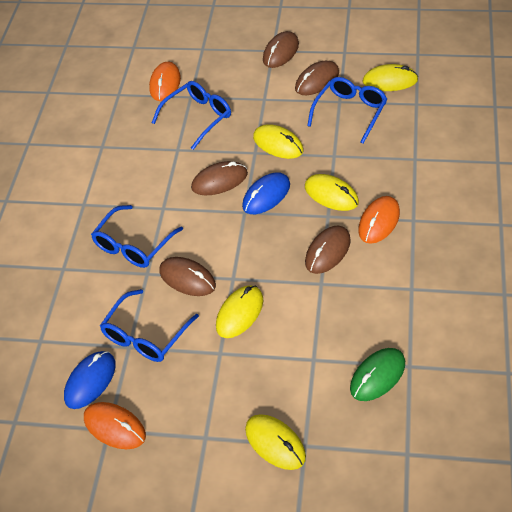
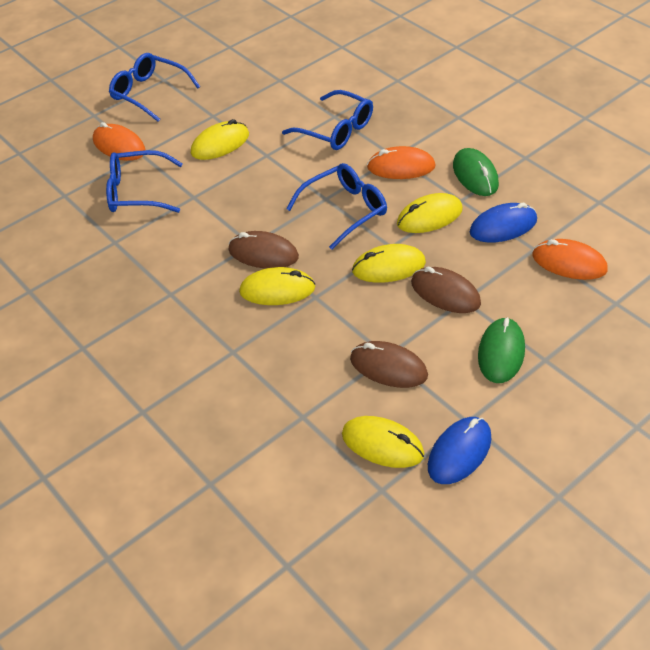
brown mouse: [160,257,216,296] [191,161,248,195] [263,31,299,68] [295,61,339,95] [305,226,351,274] = 5 -> [228,231,299,269] [350,341,428,388] [411,267,481,313] = 3
green mouse: [350,348,405,401] = 1 -> [453,148,499,196] [478,317,525,383] = 2

